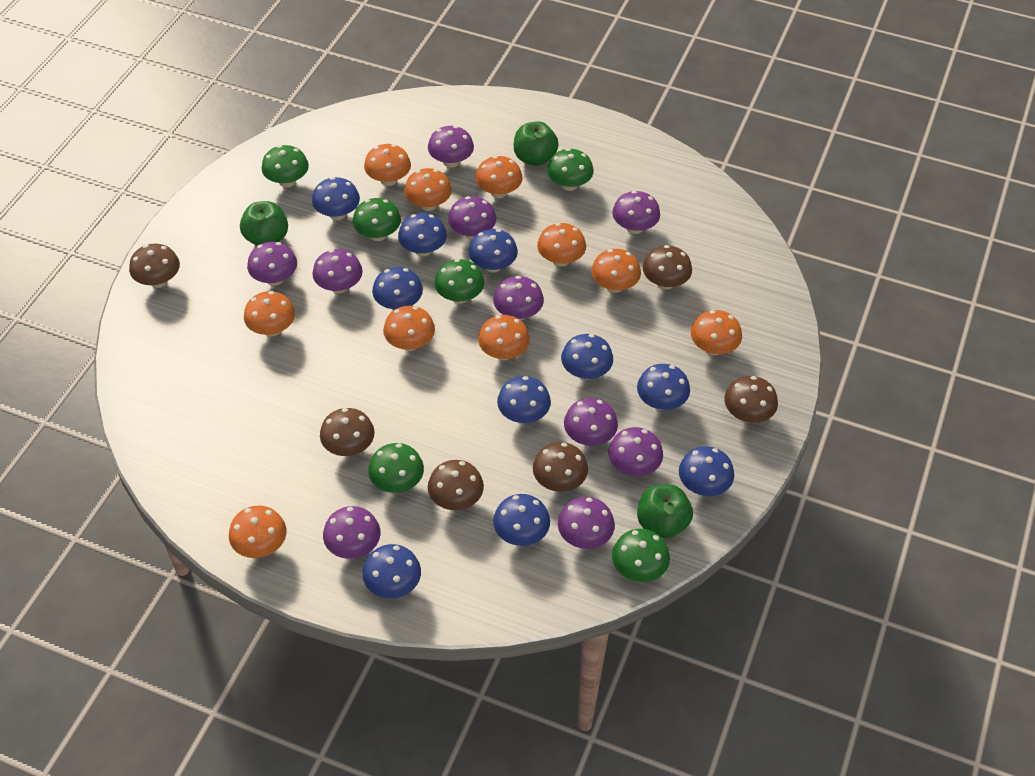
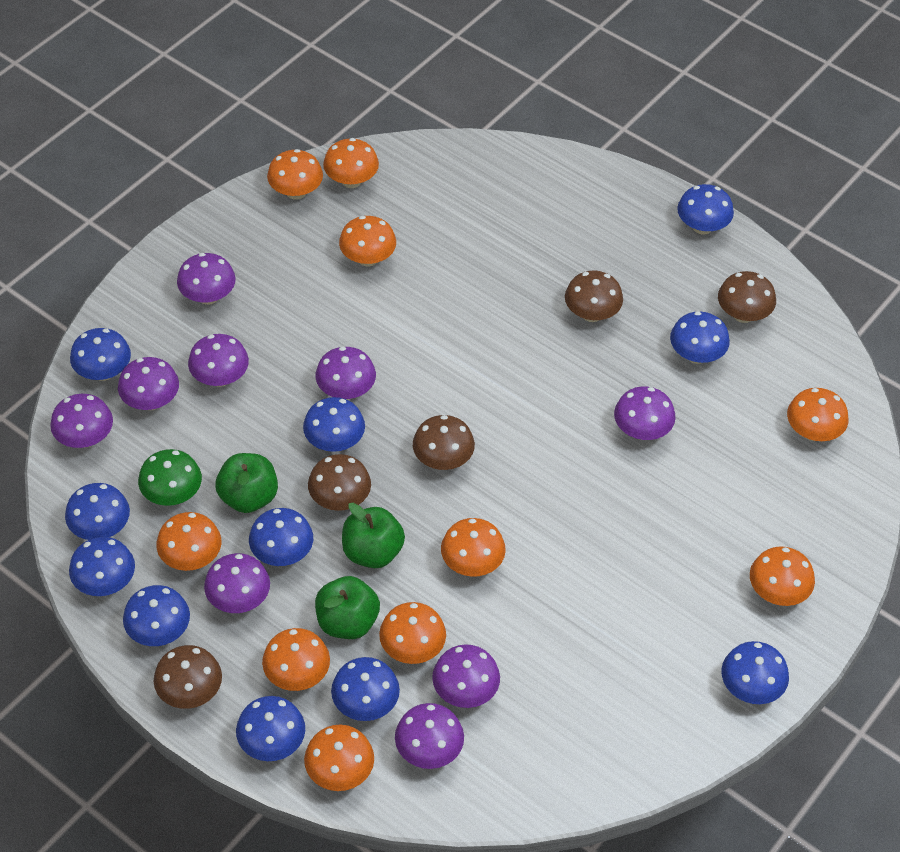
blue mushroom: [312,177,360,220] [362,544,421,598] [372,267,423,310] [398,213,447,256] [468,229,518,273] [493,494,550,546] [497,376,551,423] [561,334,613,380] [637,364,690,410] [679,446,734,496] = 10 -> [65,483,130,540] [69,537,135,596] [70,328,131,381] [123,585,190,646] [236,696,305,761] [249,508,313,566] [303,397,365,452] [331,657,400,721] [670,311,730,364] [677,184,734,235] [721,641,789,704] = 11
brown mushroom: [129,244,180,288] [320,408,375,456] [428,460,484,510] [533,442,588,492] [643,245,692,290] [724,376,778,423] = 6 -> [154,645,222,709] [308,454,371,511] [413,415,475,470] [565,271,623,322] [718,271,776,323] = 5
green mushroom: [261,145,309,187] [353,198,401,241] [368,443,424,493] [434,259,484,304] [547,148,594,191] [612,529,670,582] = 6 -> [138,449,202,506] = 1
purple mushroom: [247,241,297,286] [312,249,363,293] [323,506,380,559] [428,126,474,168] [448,196,496,240] [493,276,544,320] [558,497,615,549] [564,398,618,446] [608,427,663,476] [612,191,660,234] = 10 -> [50,394,113,448] [118,357,179,410] [177,253,236,305] [188,334,249,387] [204,553,270,613] [315,347,376,400] [395,703,464,769] [432,645,500,708] [614,386,676,440] = 9

